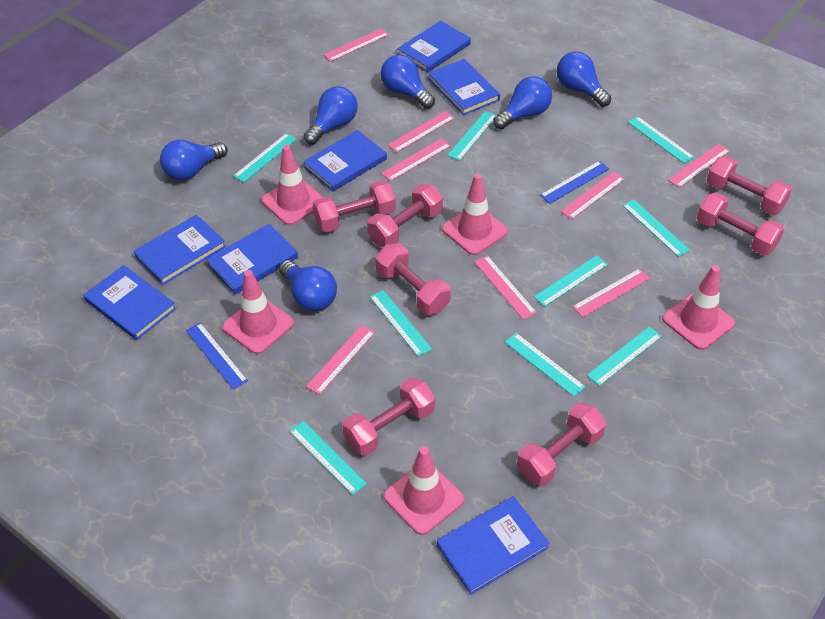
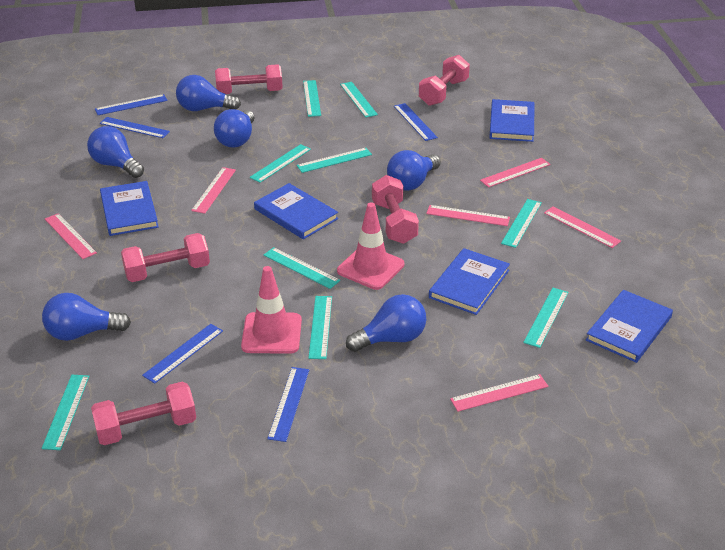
blue book: [83,265,176,340] [134,214,226,285] [206,224,298,294] [303,130,387,192] [397,21,471,73] [428,59,500,115] [437,496,550,595] = 7 -> [100,181,159,236] [254,183,338,240] [429,248,510,315] [489,99,534,142] [586,290,673,363] = 5
blue ruler: [186,322,248,390] [540,161,609,204] = 2 -> [95,94,168,115] [100,117,170,138] [142,324,223,384] [267,367,309,442] [394,103,438,141] = 5
pink dumbbell: [313,180,396,233] [342,377,435,456] [367,184,443,247] [375,243,451,315] [517,402,606,486] [697,192,784,255] [707,156,792,215] = 7 -> [91,382,196,445] [121,233,210,282] [215,64,283,94] [372,175,419,244] [419,55,470,106] = 5
pink ruler: [306,325,375,395] [323,28,389,62] [381,138,451,181] [388,111,455,153] [474,255,537,320] [560,171,625,219] [572,269,650,317] [668,144,730,188] = 8 -> [45,213,97,259] [191,167,236,214] [426,205,510,226] [450,374,548,412] [480,158,550,187] [544,206,621,248] = 6
pink traffic cone: [223,270,294,354] [261,145,323,225] [384,446,464,535] [442,174,508,255] [662,265,735,350] = 5 -> [241,266,302,354] [337,202,404,290] = 2

